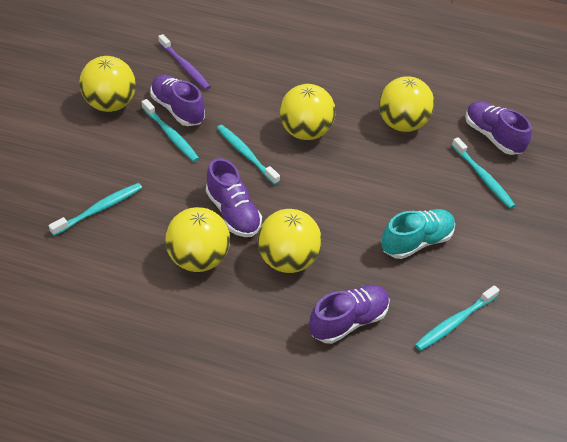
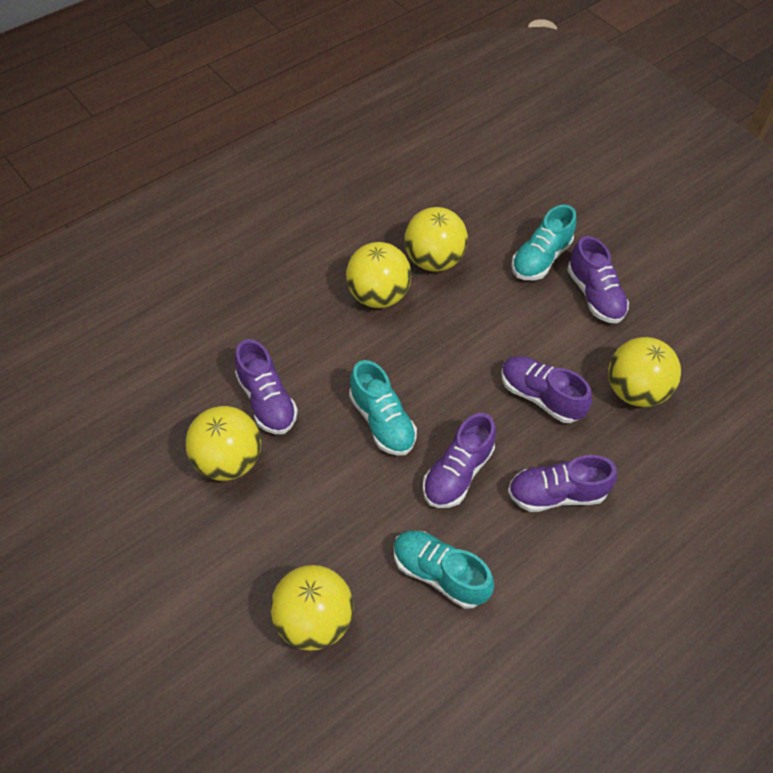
purple shoe: [150,74,205,126] [206,158,262,237] [309,285,390,344] [465,101,532,155] = 4 -> [235,339,298,434] [422,413,496,508] [501,356,592,423] [508,455,617,512] [567,236,629,323] = 5
purple toothbrush: [158,34,211,90] = 1 -> none = 0
turquoise shoe: [381,209,455,259] = 1 -> [349,360,417,456] [393,531,494,609] [511,205,576,280] = 3
turquoise toothbrush: [49,183,142,236] [142,99,199,162] [217,125,280,185] [415,285,500,351] [451,137,516,209] = 5 -> none = 0

